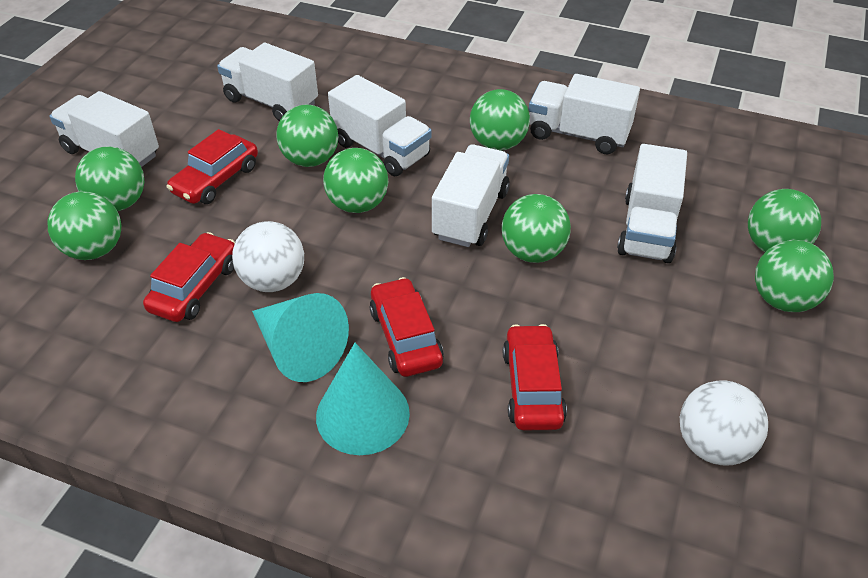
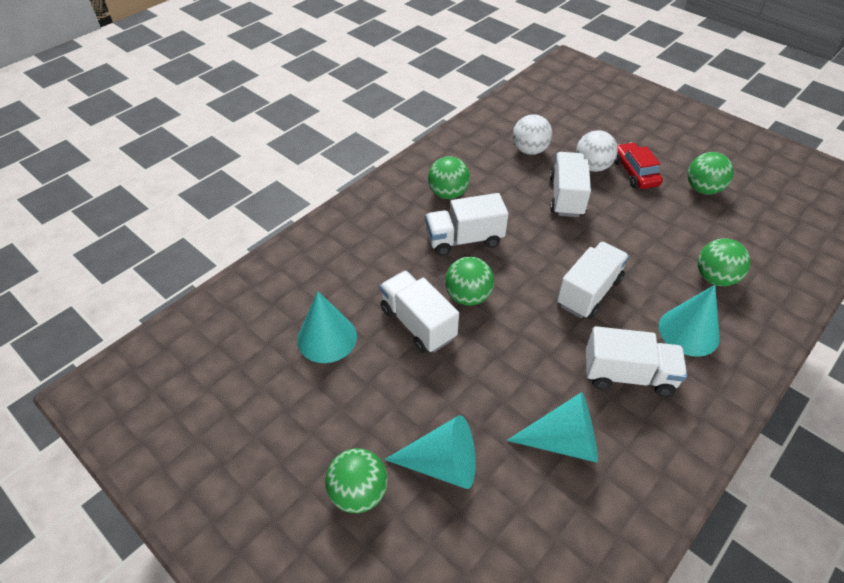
green ball: [47,191,121,260] [75,146,145,211] [276,105,339,167] [323,148,388,213] [470,89,530,150] [502,194,571,263] [748,189,821,252] [755,240,834,312] = 8 -> [325,448,388,513] [428,156,470,199] [445,257,494,306] [688,152,734,194] [698,238,751,286] = 5
red car: [143,232,235,322] [167,129,258,204] [370,277,444,377] [503,324,567,430] = 4 -> [614,142,663,189] = 1
turquoise cone: [252,293,349,382] [316,343,410,455] = 2 -> [297,291,357,363] [384,415,476,489] [507,392,598,463] [659,285,720,357] = 4
white truck: [50,91,159,167] [217,43,318,121] [328,75,432,176] [432,145,510,247] [528,74,640,154] [617,144,687,263] = 6 -> [379,271,459,353] [425,193,509,256] [550,152,591,217] [557,242,629,319] [586,326,687,396] = 5

